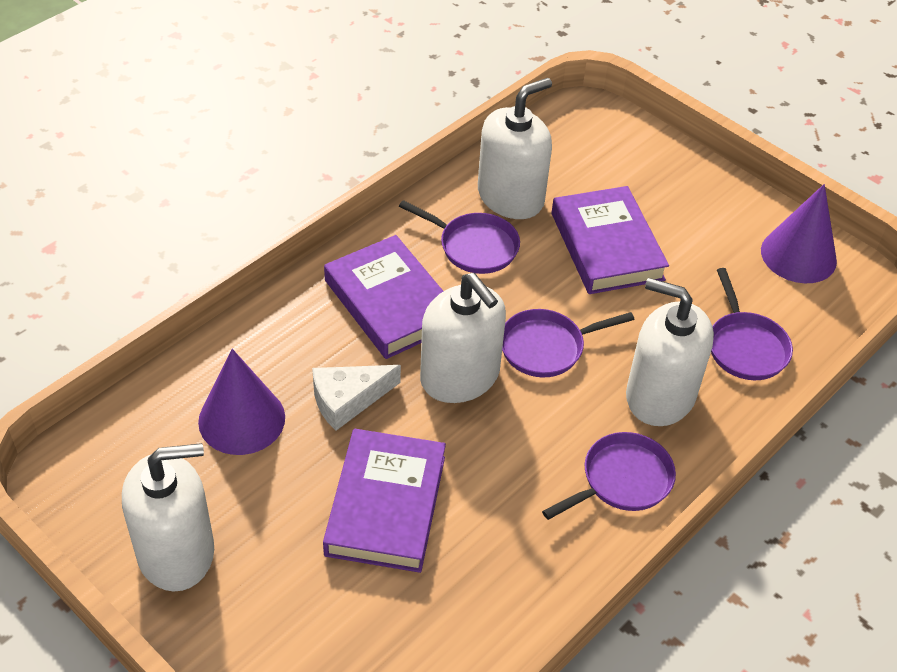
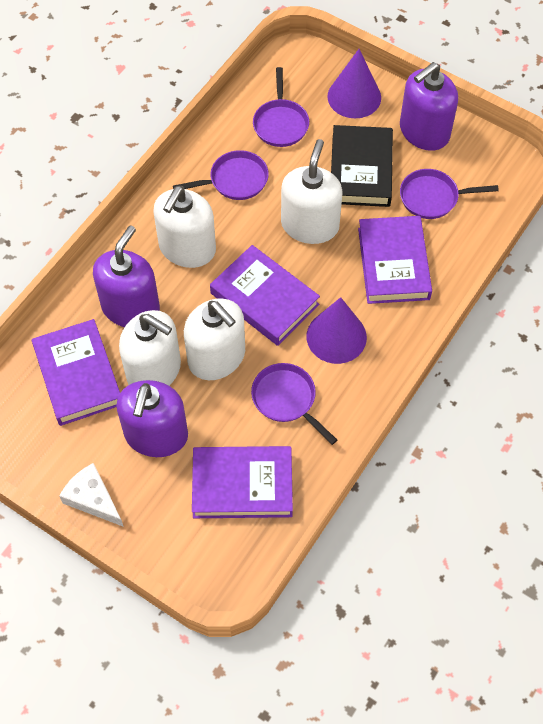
black book: none = 0 -> [331,125,393,207] = 1
purple book: [323,429,446,573] [324,235,443,359] [551,186,669,294] = 3 -> [32,319,120,426] [192,446,293,518] [210,245,320,346] [358,216,432,304] = 4
purple soap dispenser: none = 0 -> [93,226,160,327] [116,380,188,457] [400,62,458,151] = 3

